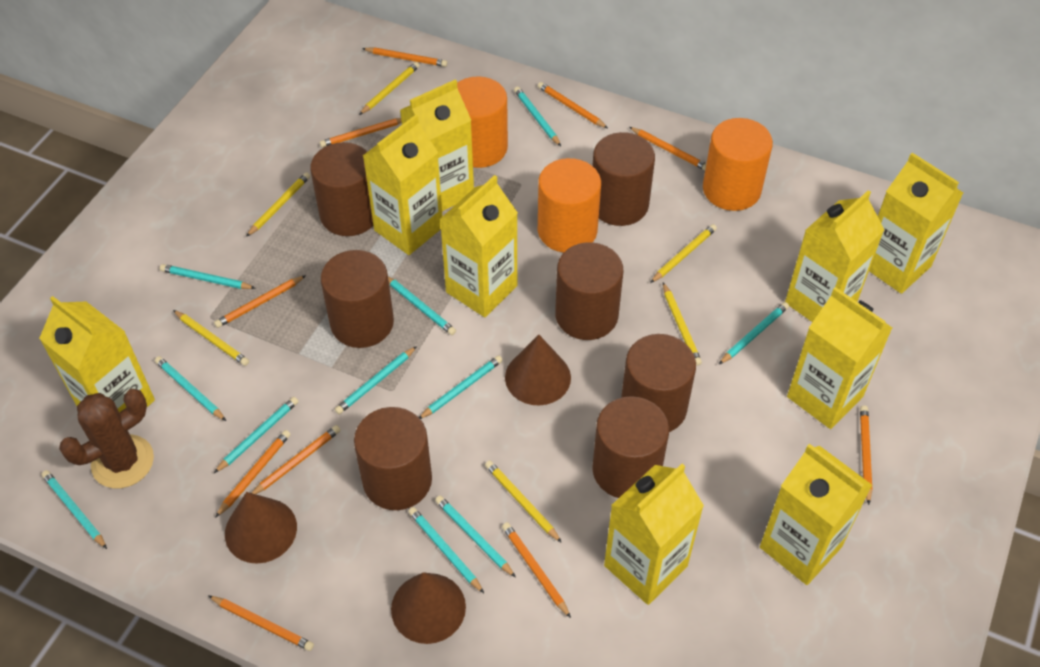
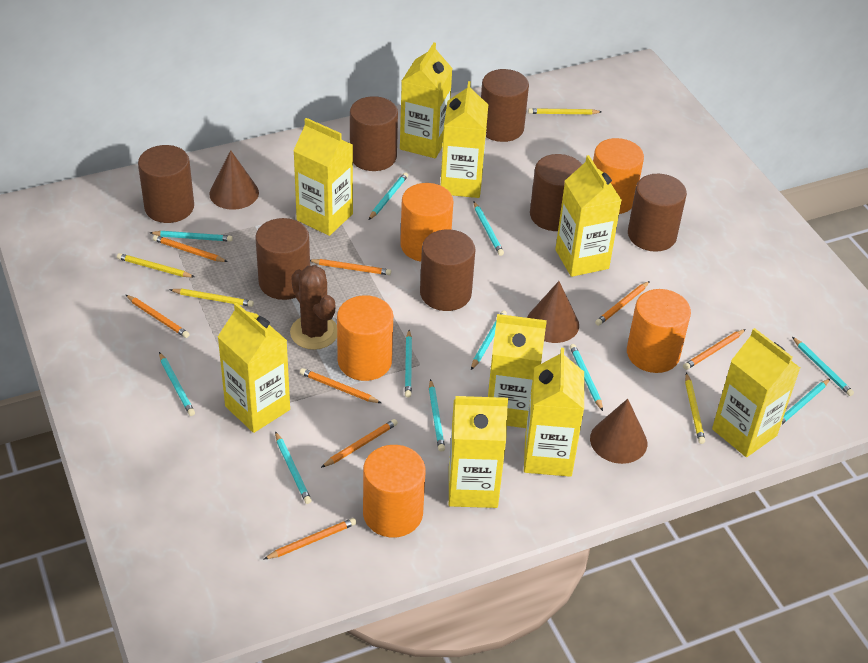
orange cylinder: [457,76,508,168] [538,158,601,253] [703,118,773,211] = 3 -> [337,295,393,381] [363,445,425,537] [400,183,453,262] [593,138,644,214] [627,289,691,373] = 5
orange pencil: [209,596,314,651] [214,275,306,328] [215,430,291,518] [251,425,341,494] [320,118,402,147] [362,47,447,67] [502,522,571,618] [538,82,608,128] [629,127,706,170] [860,405,872,505] = 10 -> [126,295,189,338] [153,235,228,262] [264,518,356,559] [300,368,381,403] [310,259,391,275] [321,419,398,468] [595,281,650,326] [683,329,746,370] = 8
yellow pencil: [173,310,249,366] [246,172,310,237] [359,62,420,115] [485,460,562,543] [650,224,717,283] [663,282,702,366] = 6 -> [117,253,195,277] [169,289,254,307] [528,108,601,114] [685,373,705,444] = 4

